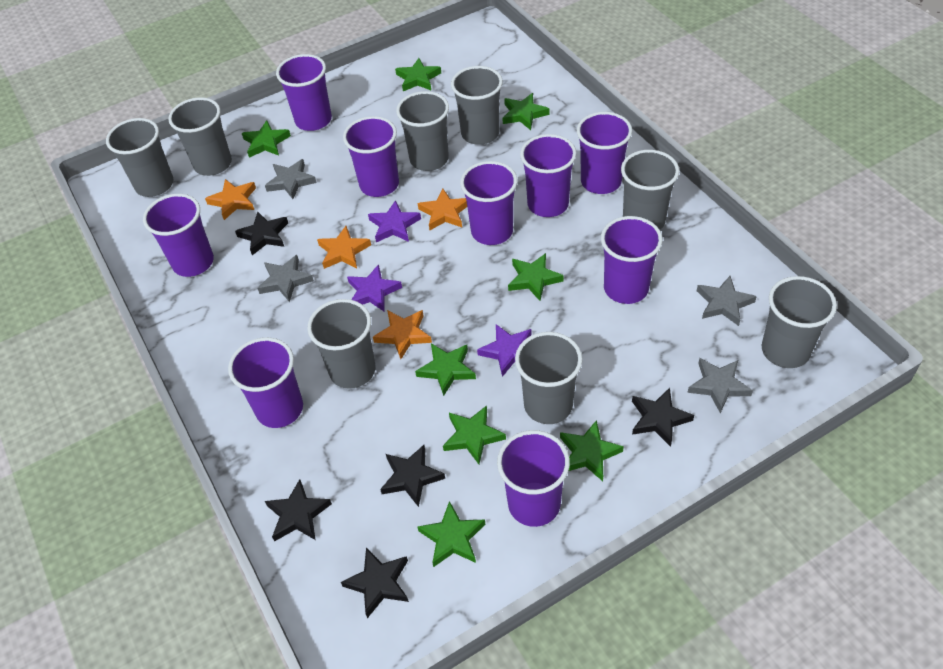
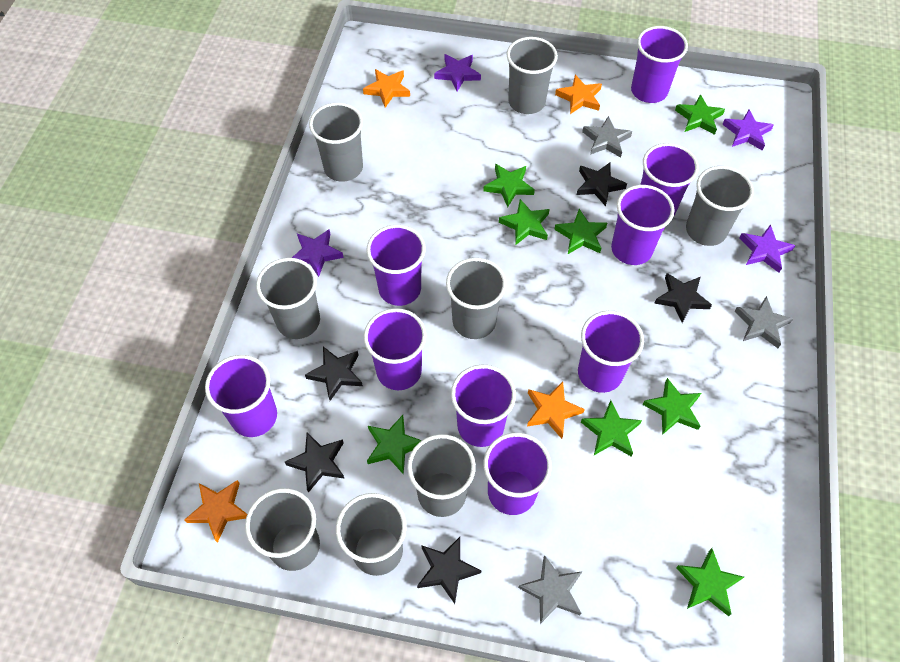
grey star: [257,255,314,302] [265,159,317,199] [687,358,753,413] [697,276,757,326] = 4 -> [518,555,582,624] [582,116,632,158] [734,296,794,348] = 3
purple star: [347,264,402,311] [368,200,421,242] [477,324,531,377] = 3 -> [292,229,344,277] [434,54,481,91] [722,110,774,151] [739,224,795,273] = 4

